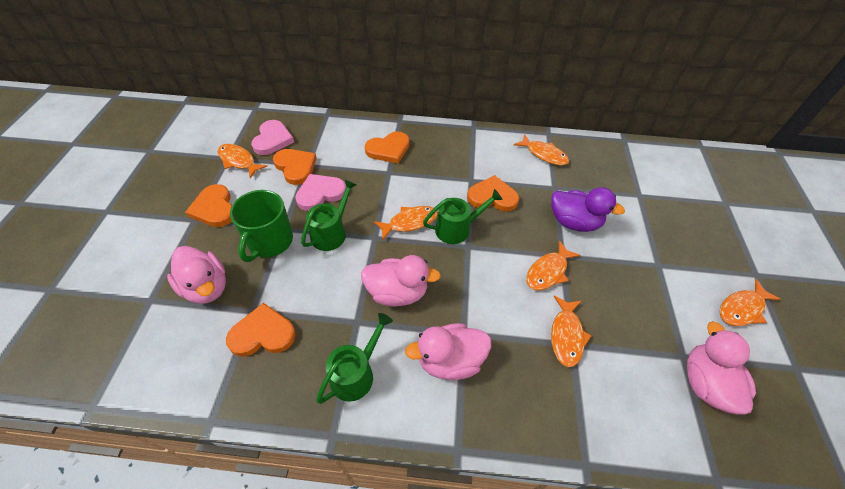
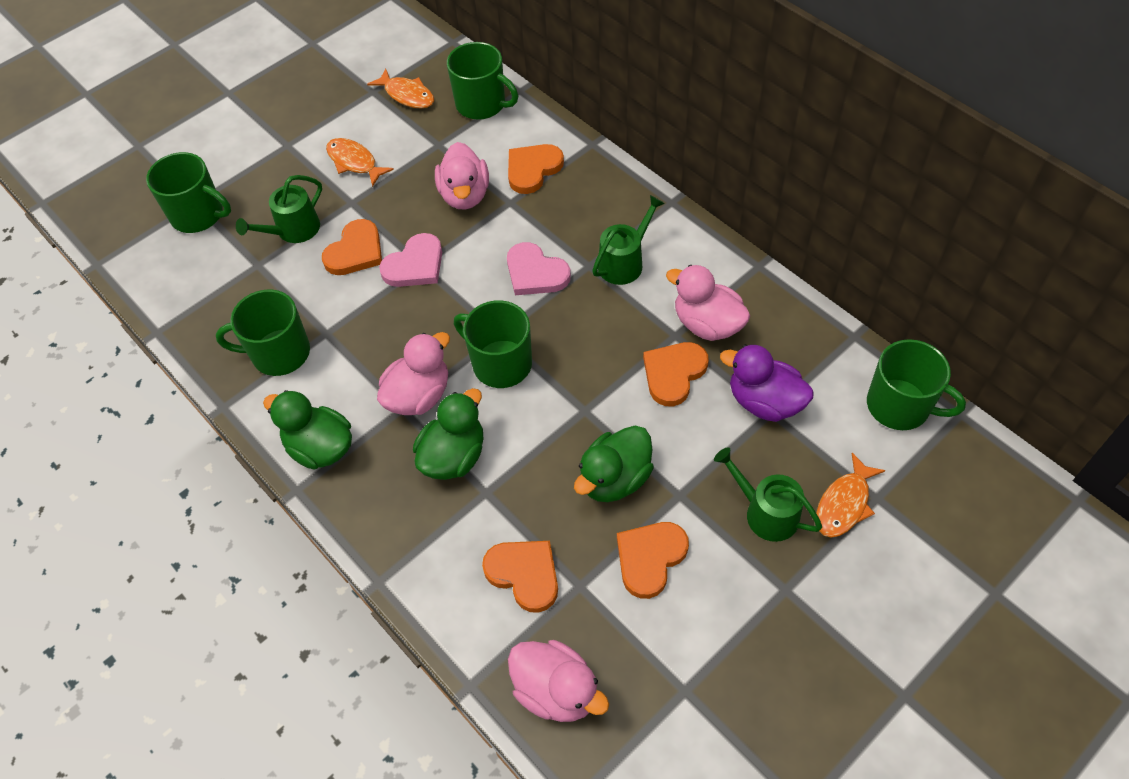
green duck: none = 0 -> [263,390,352,470] [413,388,483,480] [574,426,654,502] = 3
green mug: [230,190,293,262] = 1 -> [146,152,231,233] [216,290,310,376] [447,42,518,120] [454,300,532,388] [867,339,966,430] = 5
orange fish: [218,144,268,178] [374,206,438,241] [514,134,569,165] [526,241,581,290] [551,296,592,367] [720,279,780,326] = 6 -> [326,138,394,187] [367,68,434,108] [816,453,886,538] = 3

